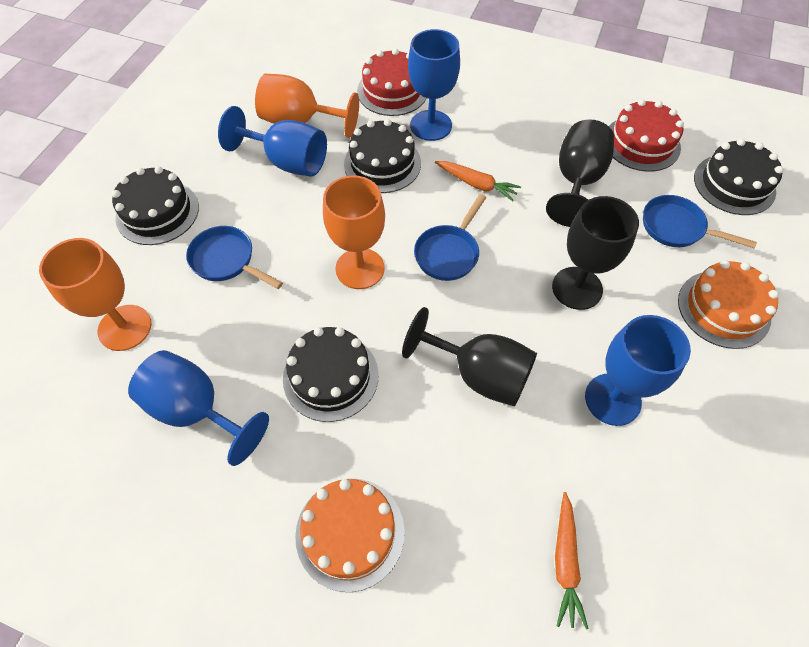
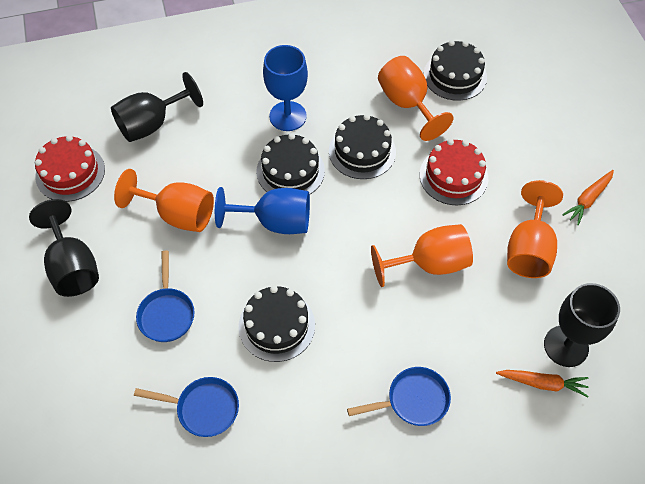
blue goblet: [128,350,269,466] [218,106,327,177] [408,29,460,141] [585,315,691,426] = 4 -> [215,187,310,234] [263,45,308,131] = 2
orange cake: [295,479,405,592] [678,260,779,349] = 2 -> none = 0
orange goblet: [39,238,152,351] [255,74,359,138] [323,175,385,289] = 3 -> [114,169,214,232] [371,224,473,287] [378,56,453,141] [507,180,563,278] = 4

